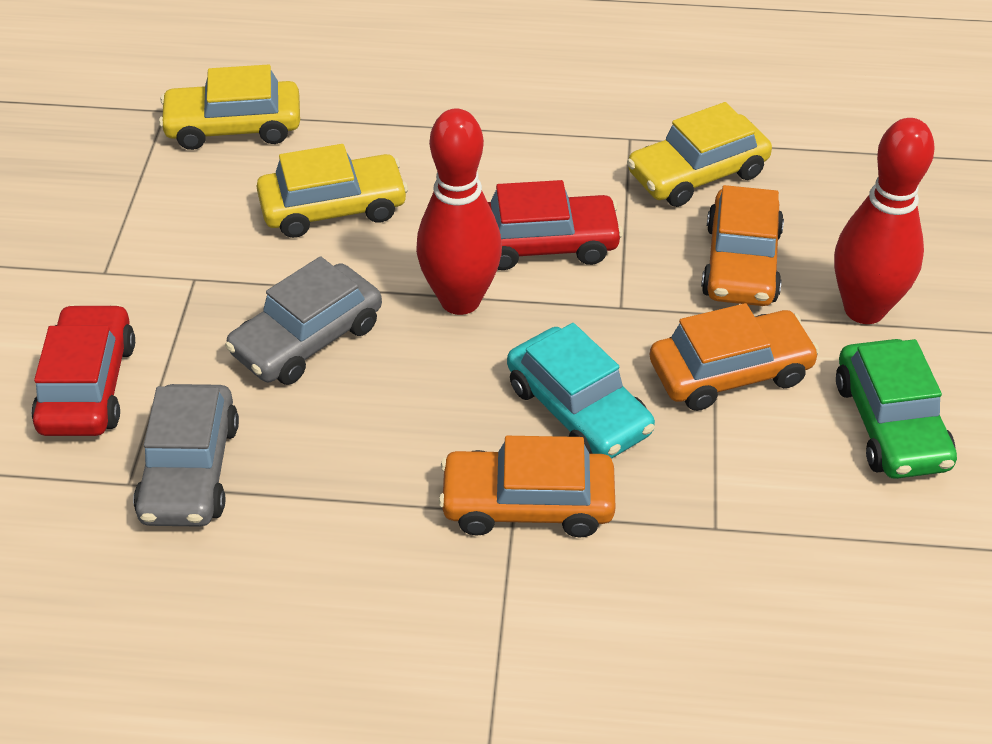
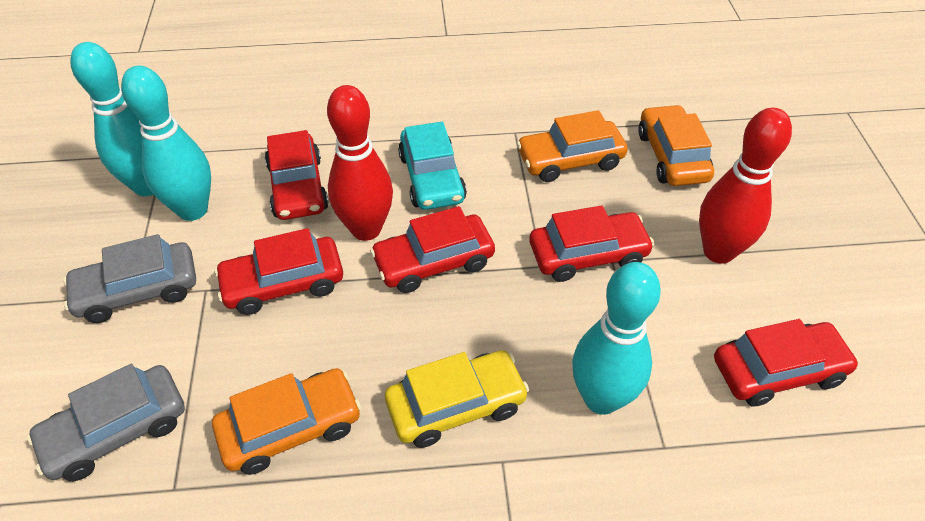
green car: [836,339,957,479] = 1 -> none = 0
red car: [31,304,135,436] [488,180,623,270] = 2 -> [214,228,343,315] [265,130,329,220] [370,206,495,293] [529,205,654,282] [714,319,859,407] = 5
turquoise bowling pin: none = 0 -> [70,42,154,196] [121,66,211,221] [572,262,661,415] = 3
yellow car: [159,64,300,150] [256,144,408,238] [627,102,772,207] = 3 -> [385,350,529,448] = 1

